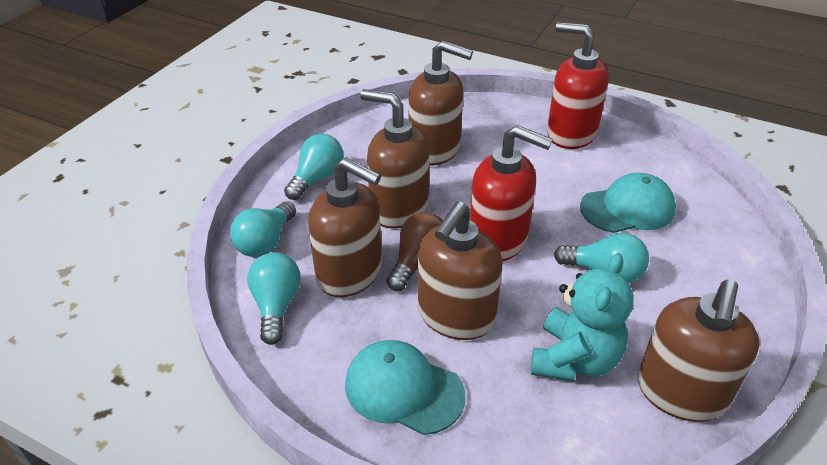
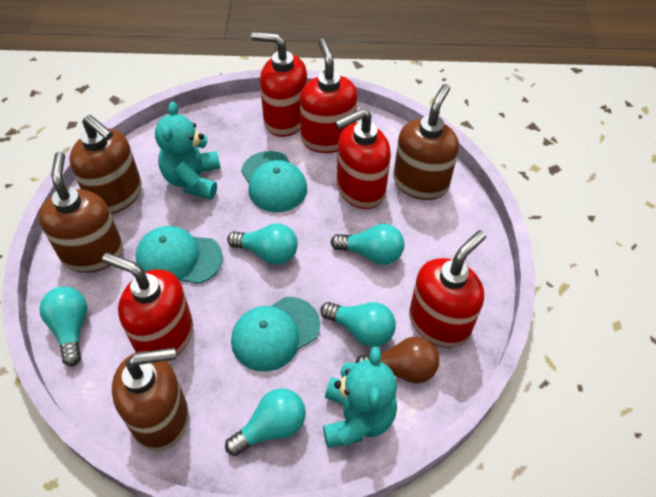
brown soap dispenser: [308,157,382,297] [360,89,430,229] [408,40,473,165] [418,201,502,340] [638,279,759,422] = 5 -> [38,152,123,273] [70,115,142,214] [112,347,189,451] [393,84,459,200] = 4
red soap dispenser: [469,125,553,261] [547,22,609,149] = 2 -> [102,253,193,361] [251,32,307,137] [300,38,358,153] [335,109,391,209] [409,230,486,348] = 5
turquoise cap: [345,340,465,435] [580,173,676,233] = 2 -> [136,226,223,284] [231,297,320,372] [241,151,307,212] = 3
turquoise light bulb: [230,201,296,257] [247,252,301,345] [284,134,343,200] [554,233,649,283] = 4 -> [39,286,87,366] [225,388,306,456] [227,223,297,265] [320,302,396,347] [331,224,404,265] = 5
turquoise teddy bear: [531,253,634,381] = 1 -> [155,102,220,199] [323,347,397,448] = 2

